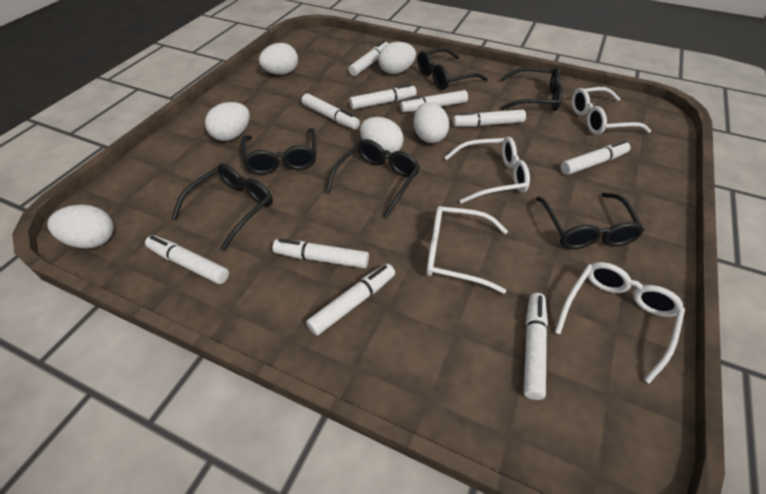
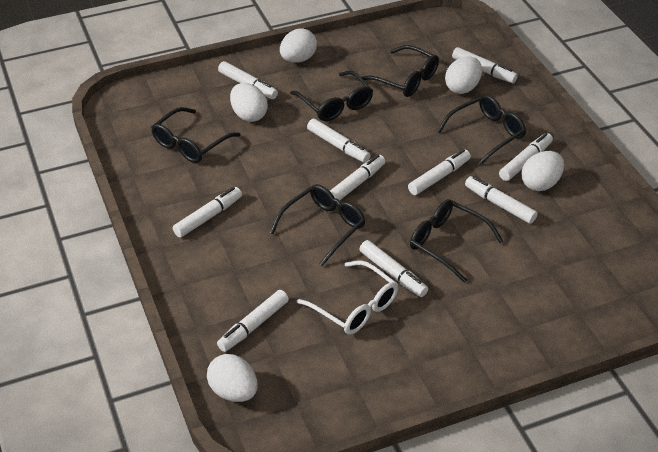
white egg: [47,205,114,249] [205,102,250,141] [259,43,298,75] [360,117,404,156] [378,42,416,74] [414,102,449,143] = 6 -> [207,354,258,402] [230,83,268,122] [280,28,317,63] [445,56,482,94] [521,151,564,191] = 5
white glasses: [426,206,508,294] [444,137,530,204] [555,262,685,384] [572,87,651,135] = 4 -> [297,260,398,334] = 1

